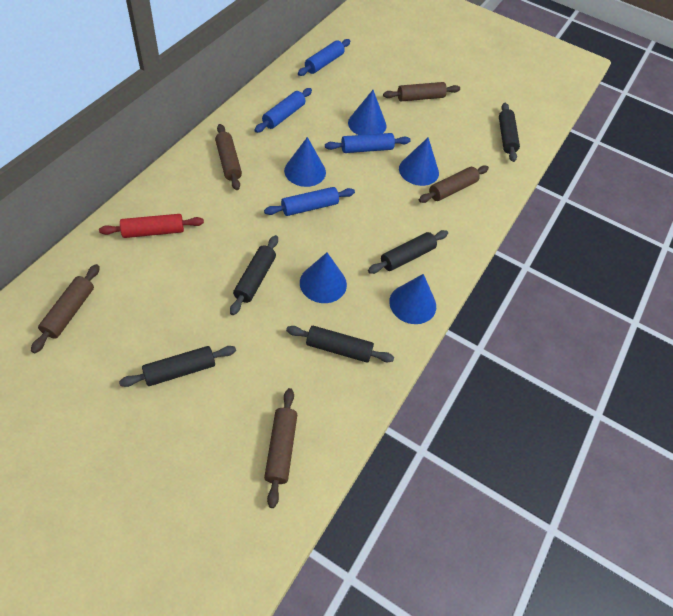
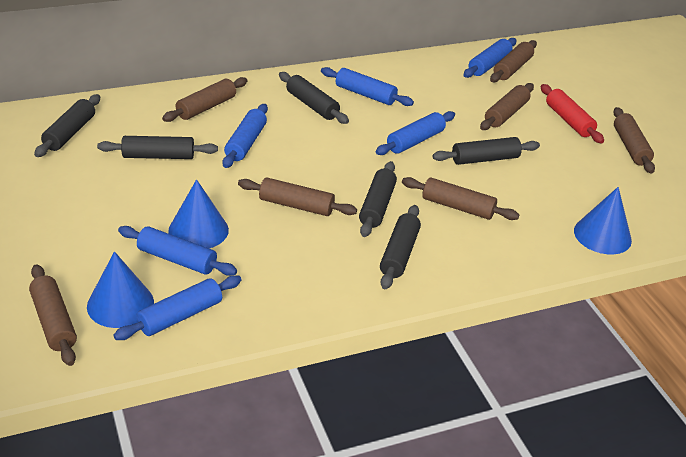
black rolling pin: [119,346,236,387] [230,235,278,315] [286,326,394,363] [368,230,448,274] [499,103,520,162] = 5 -> [34,94,100,157] [97,136,218,159] [279,72,349,124] [359,161,397,237] [380,205,421,289] [433,137,540,165] = 6
blue cone: [284,137,326,187] [300,253,347,303] [348,90,387,135] [389,274,436,324] [399,137,439,186] = 5 -> [87,251,154,328] [168,179,229,248] [574,187,632,254] = 3
blue rolling pin: [254,88,312,133] [264,187,355,216] [298,39,350,76] [325,133,411,153] = 4 -> [113,275,242,340] [118,226,237,276] [223,104,268,168] [321,67,414,106] [376,111,455,155] [463,38,516,78] = 6
brown rolling pin: [31,264,100,353] [215,124,242,190] [264,388,297,508] [383,82,460,101] [419,165,489,203] = 5 -> [29,264,77,366] [162,77,248,122] [238,177,357,216] [402,177,519,220] [480,83,534,130] [490,40,537,82] [613,107,655,174] = 7

